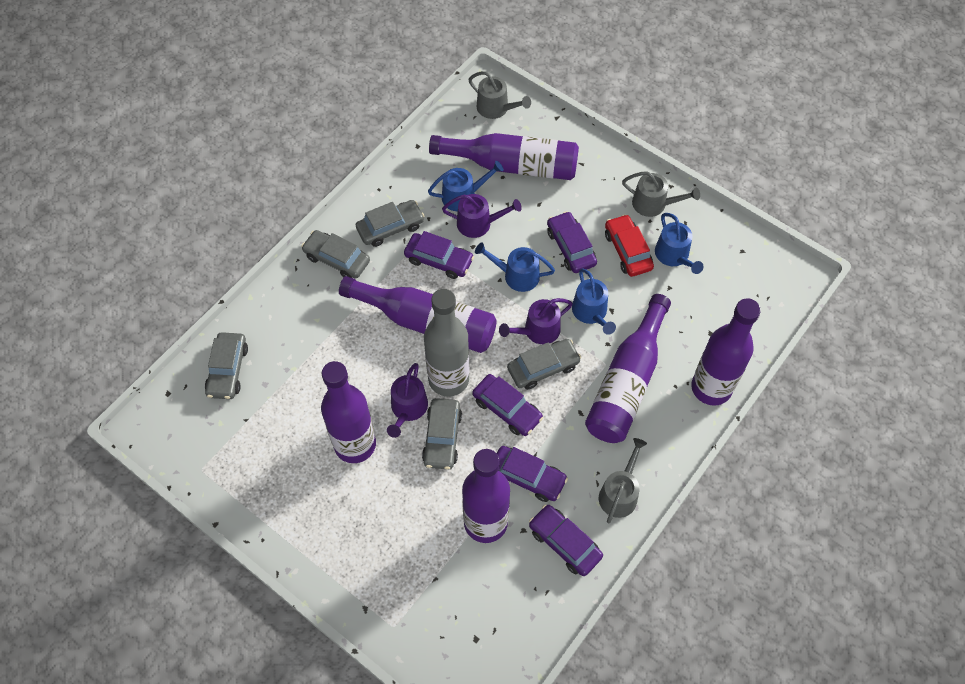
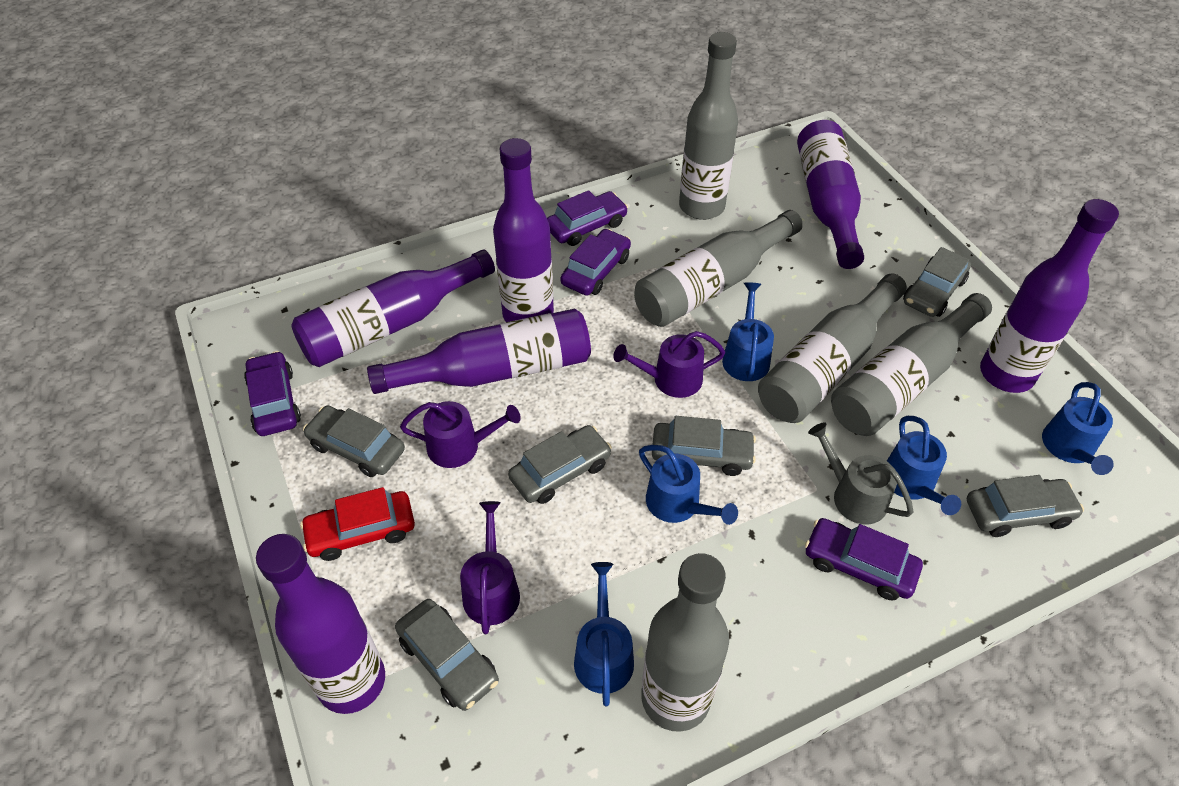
blue watering can: [428,161,504,211] [475,242,555,292] [572,268,616,335] [655,213,704,274] = 4 -> [574,562,634,706] [639,445,738,525] [722,282,774,381] [887,416,961,515] [1042,382,1114,475] = 5
grey bottle: [424,289,470,397] = 1 -> [634,210,803,327] [641,553,729,732] [679,32,738,220] [758,273,907,423] [831,293,992,436] = 5
grey car: [205,332,248,399] [301,230,370,278] [356,200,425,247] [422,398,462,470] [507,339,581,390] = 5 -> [303,405,405,477] [395,599,499,711] [508,425,612,504] [652,416,756,476] [903,247,971,317] [967,475,1084,537] = 6
grey watering can: [468,71,531,119] [599,438,647,523] [622,171,700,217] = 3 -> [808,422,913,524] = 1
purple car: [404,231,474,279] [472,374,543,436] [497,446,568,502] [529,505,603,576] [547,211,597,273] = 5 -> [244,351,301,436] [547,190,628,246] [560,229,631,296] [805,518,923,601] = 4

